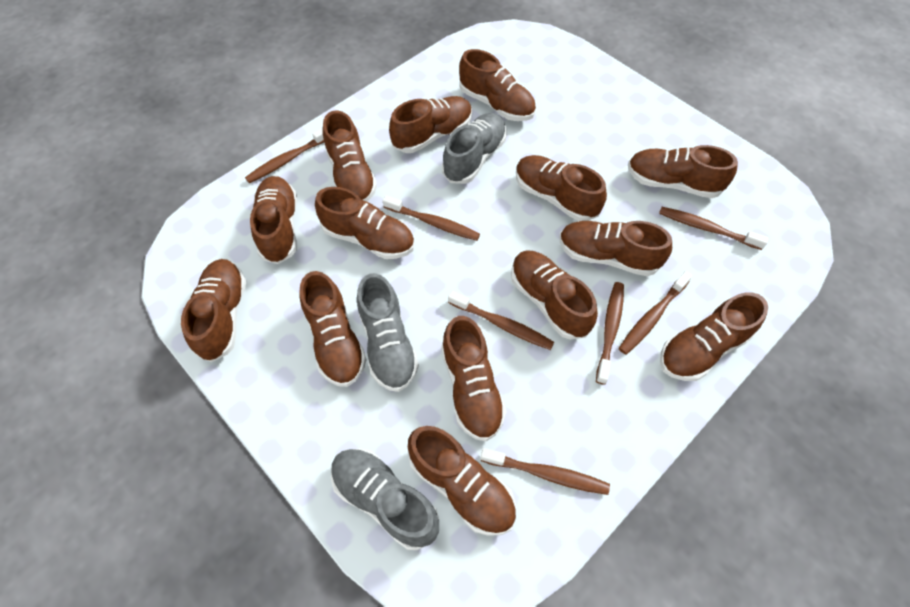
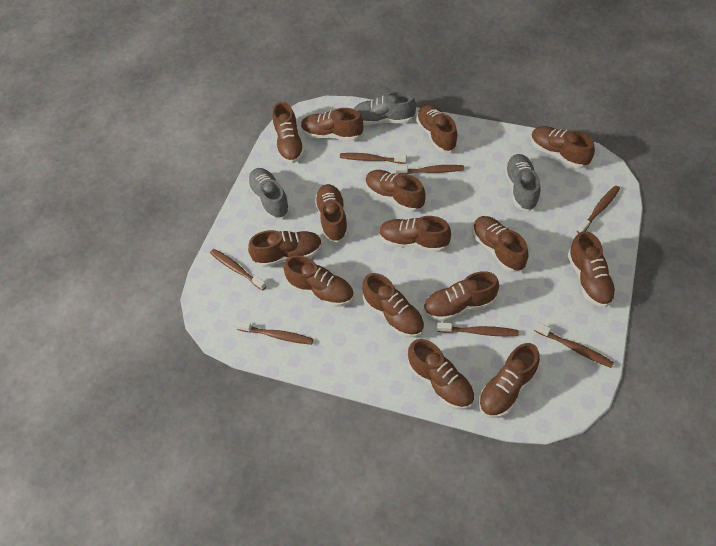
brown shoe: [181,259,246,362] [250,176,297,264] [300,271,367,387] [315,187,414,259] [323,110,377,202] [389,96,472,153] [408,426,516,536] [441,316,506,441] [459,49,536,121] [511,250,598,339] [516,155,607,221] [559,221,672,276] [628,145,738,198] [660,292,768,381] = 14 -> [248,230,323,267] [273,102,305,163] [284,255,354,307] [301,108,363,141] [315,184,349,242] [362,273,424,338] [366,170,426,212] [379,216,451,252] [408,339,475,410] [416,104,458,152] [423,271,499,321] [472,216,529,272] [478,343,540,418] [531,126,595,168] [567,231,616,307] = 15

